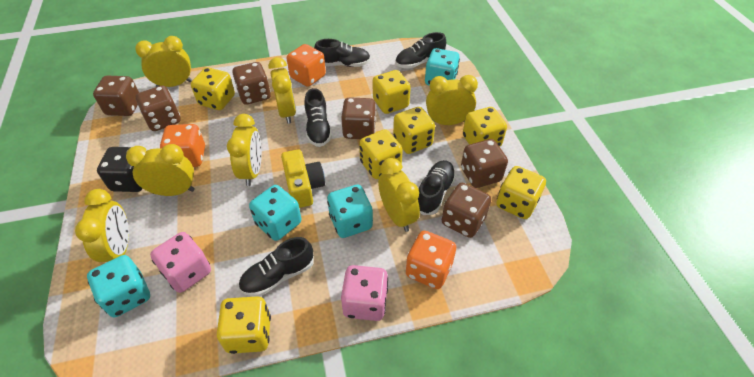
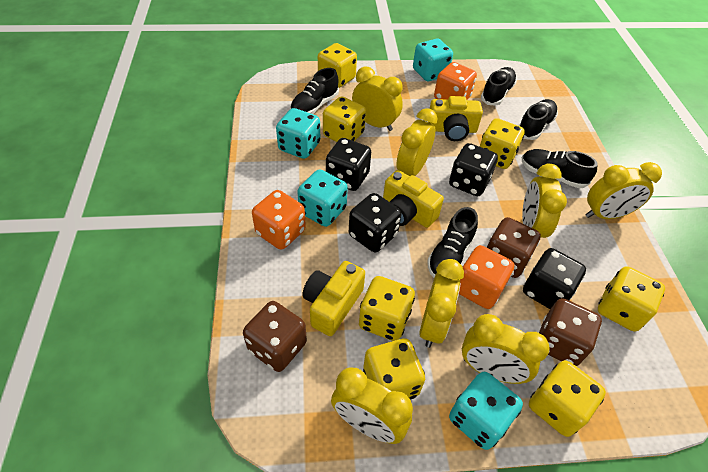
black dice: [97,147,143,192] = 1 -> [326,138,371,191] [349,193,401,253] [449,143,498,196] [523,248,586,309] = 4
brown dice: [93,76,139,116] [136,86,181,131] [232,62,271,105] [341,97,376,139] [442,183,491,238] [461,139,508,188] = 6 -> [243,301,307,372] [487,217,541,278] [539,298,602,366] = 3
pink dice: [150,232,211,293] [341,265,388,321] = 2 -> none = 0
yellow camera: [281,149,325,208] = 1 -> [302,261,365,336] [383,170,444,228] [428,96,483,141] = 3

